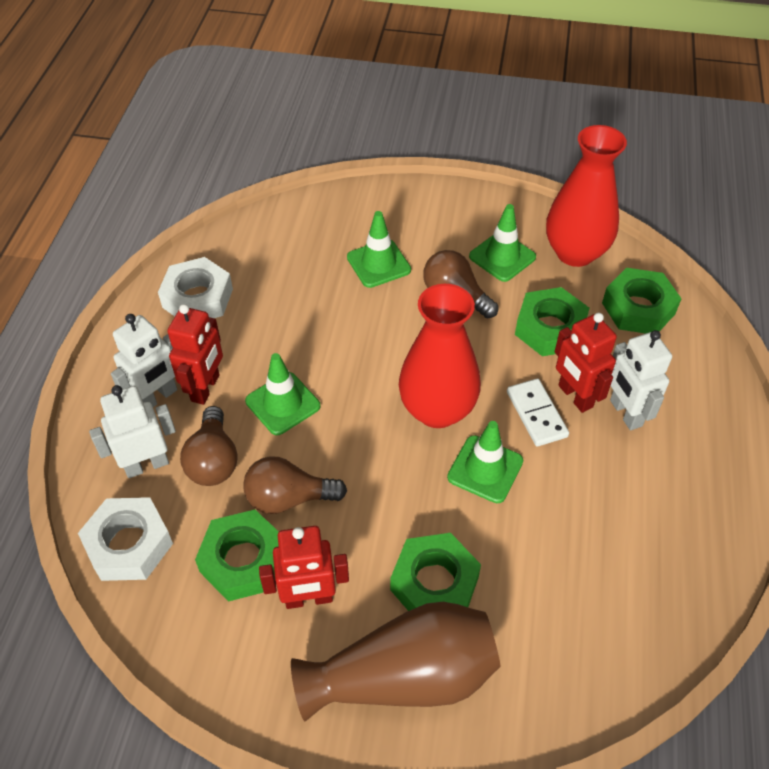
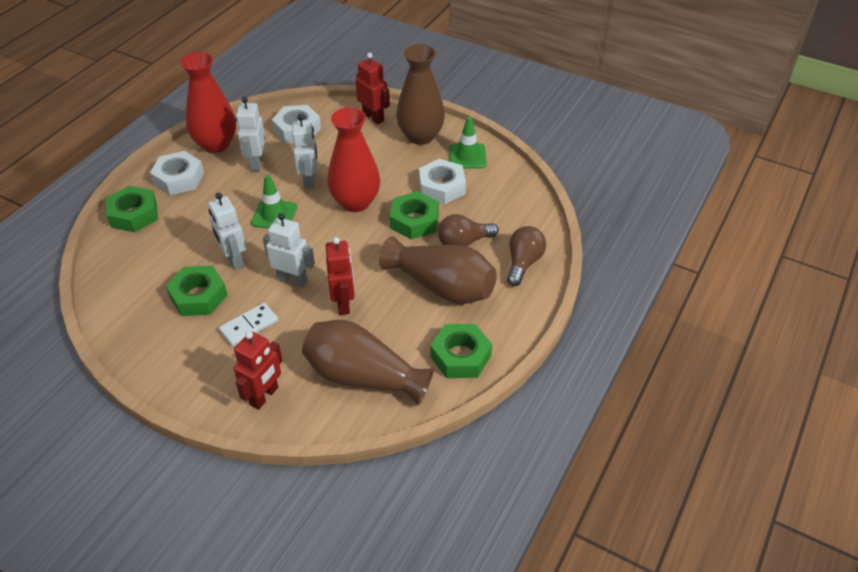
brown light bulb: [180,406,238,486] [244,456,347,514] [423,250,498,319] = 3 -> [438,214,499,246] [507,226,546,286] = 2
brown vase: [291,602,501,722] = 1 -> [302,320,434,406] [379,236,497,304] [396,44,445,145] = 3
green traffic cone: [245,353,320,435] [347,211,411,288] [447,421,523,503] [469,204,536,282] = 4 -> [251,175,297,229] [449,117,487,169] = 2
white nut: [78,497,173,581] [158,257,233,318] = 2 -> [150,151,204,195] [272,105,321,144] [419,159,466,204] = 3
white robot: [89,385,176,478] [111,314,177,407] [610,330,672,430] = 3 -> [208,193,246,270] [236,97,265,171] [263,213,315,287] [292,114,317,189] = 4

